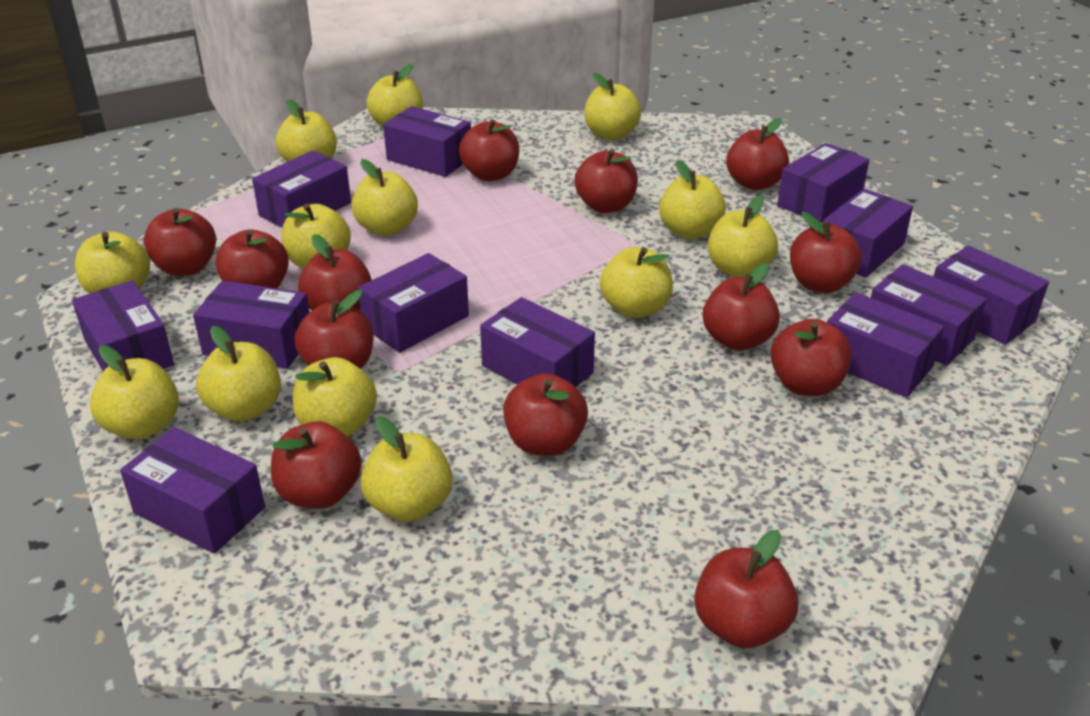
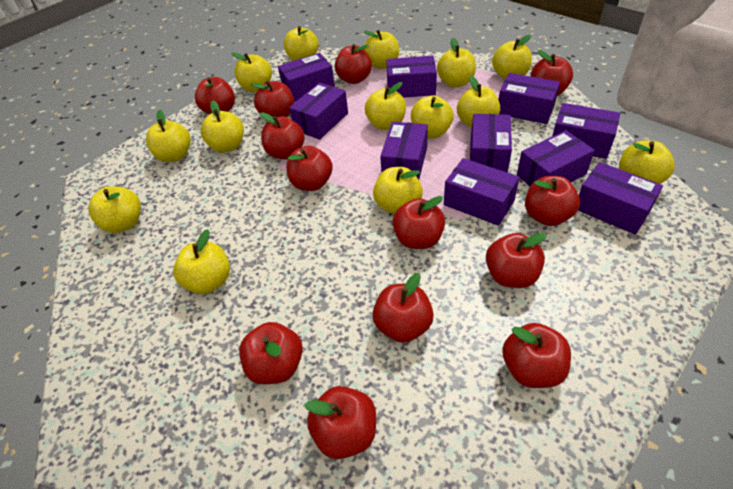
purple box: [72,280,174,371] [120,427,265,554] [193,281,310,369] [252,150,351,228] [358,253,469,353] [383,106,471,177] [480,297,595,387] [777,143,869,223] [823,189,913,278] [827,292,944,398] [871,264,986,366] [934,246,1049,345] = 12 -> [278,53,335,102] [289,82,348,140] [380,122,428,180] [386,55,437,98] [444,158,519,226] [470,114,512,173] [499,73,560,124] [517,130,595,186] [553,103,620,159] [578,162,663,235] = 10
yellow apple: [75,231,150,294] [90,345,179,440] [196,326,281,421] [276,99,337,162] [281,204,351,269] [293,357,377,437] [351,159,418,236] [361,416,453,522] [366,64,423,126] [584,72,641,140] [600,247,673,318] [659,160,726,239] [708,195,778,277] = 13 -> [88,186,141,233] [146,110,191,162] [173,229,230,294] [201,101,244,153] [231,53,272,92] [283,26,319,61] [364,30,399,69] [365,82,406,130] [373,167,423,214] [411,96,454,139] [437,38,476,87] [457,76,500,128] [492,34,532,80] [619,140,675,184] = 14

